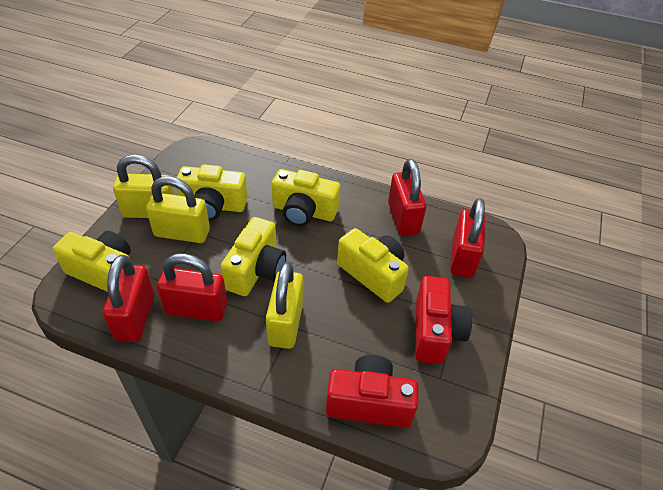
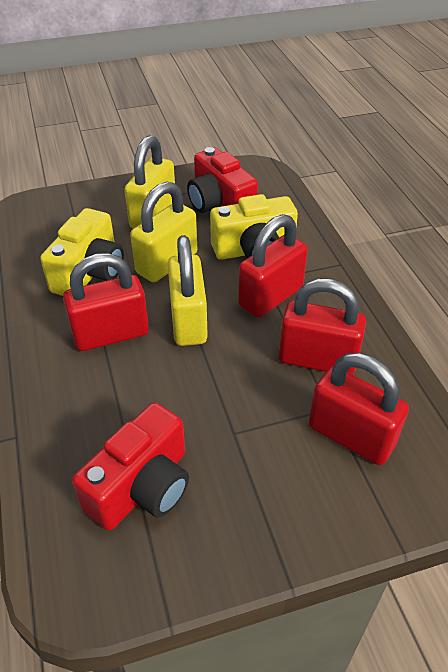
yellow camera: [53,231,131,292] [177,164,248,221] [221,217,286,296] [272,169,340,226] [337,228,409,303] = 5 -> [40,208,124,296] [210,194,298,260] = 2

